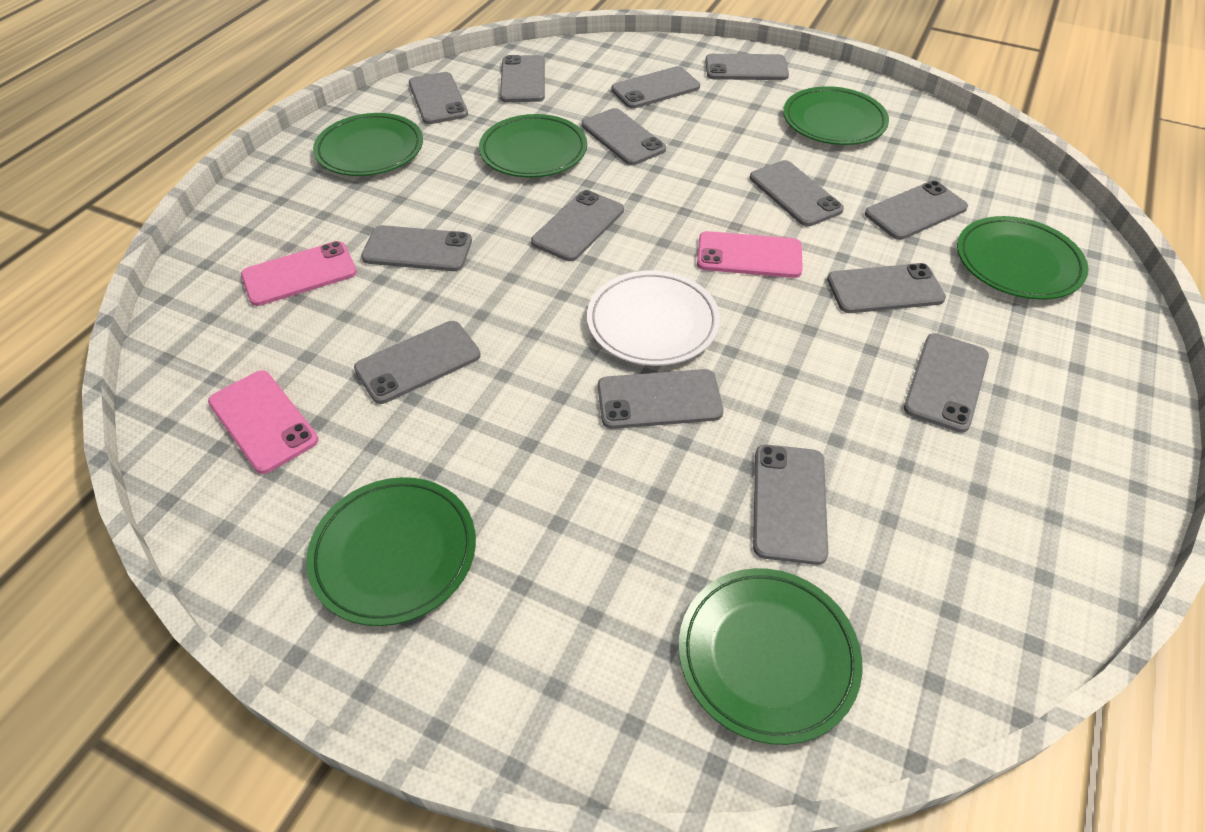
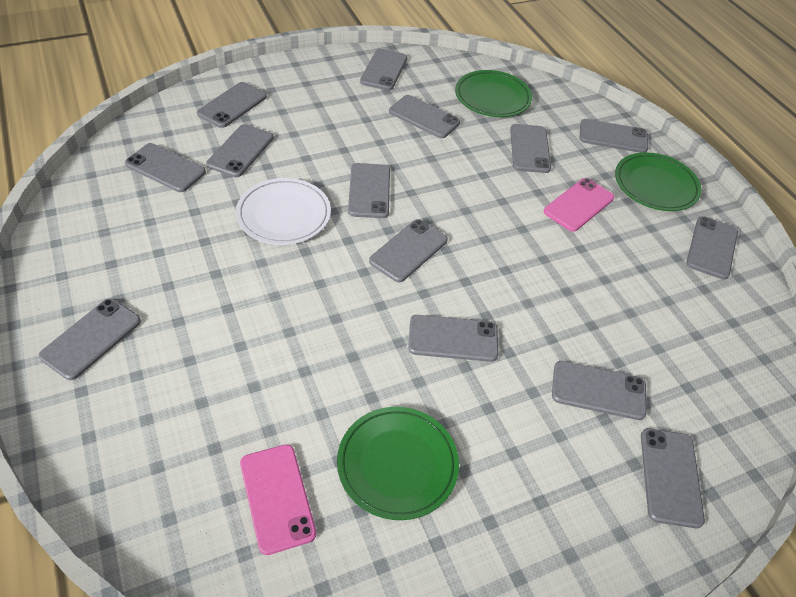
green plate: [306,477,476,626] [313,113,423,176] [479,114,587,178] [679,568,862,745] [783,86,889,145] [957,216,1089,300] = 6 -> [337,407,459,520] [455,70,532,117] [615,152,702,211] = 3
pink phone: [208,370,319,474] [241,241,357,306] [697,231,803,278] = 3 -> [240,444,316,555] [544,178,614,232] = 2

